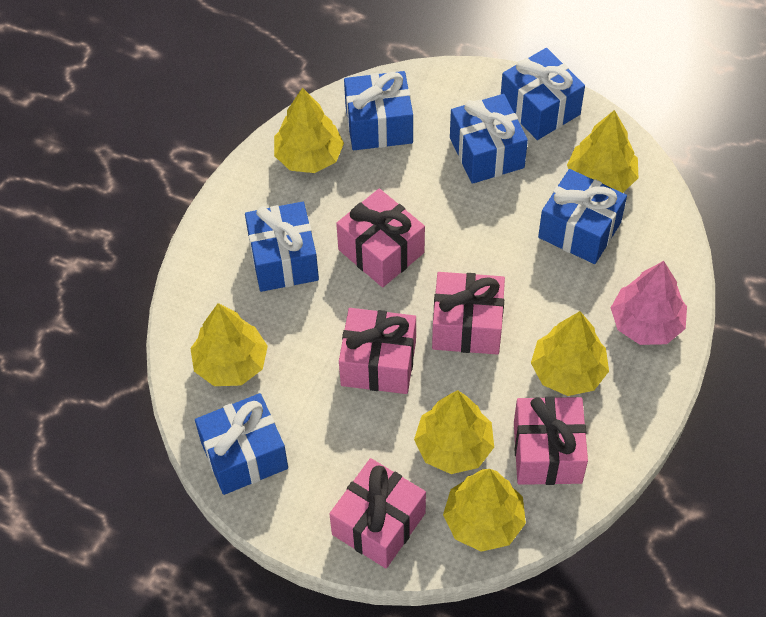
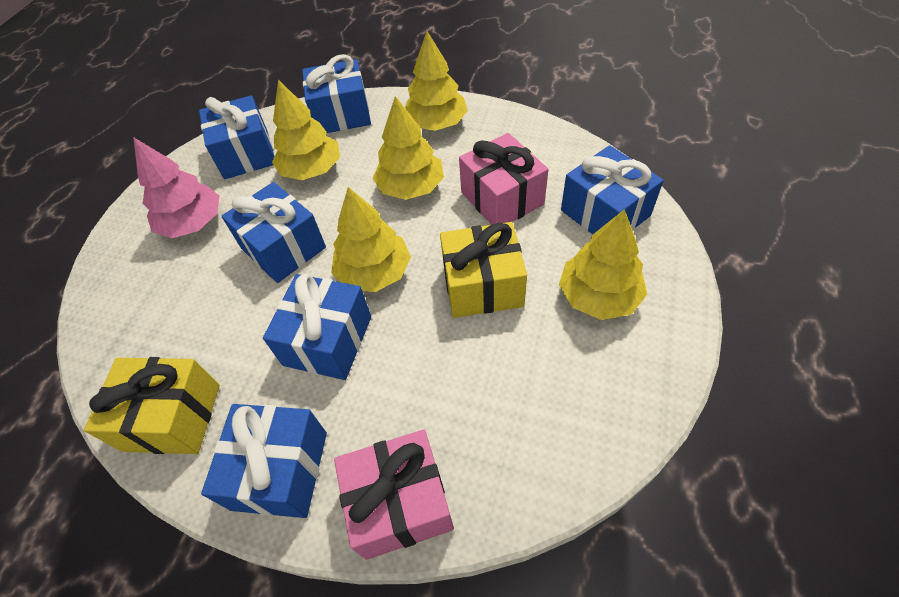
pink gift: [329,458,426,568] [336,188,425,287] [339,308,416,394] [432,272,505,355] [514,396,588,485] = 5 -> [334,430,454,560] [459,133,548,225] = 2
yellow gift: none = 0 -> [84,357,220,454] [440,222,527,318] = 2
yellow tree: [190,303,268,386] [274,87,344,173] [414,390,494,474] [443,469,526,552] [531,311,609,396] [567,110,638,193] = 6 -> [272,80,340,180] [331,187,411,292] [373,96,444,200] [405,31,468,131] [559,209,647,320] = 5

